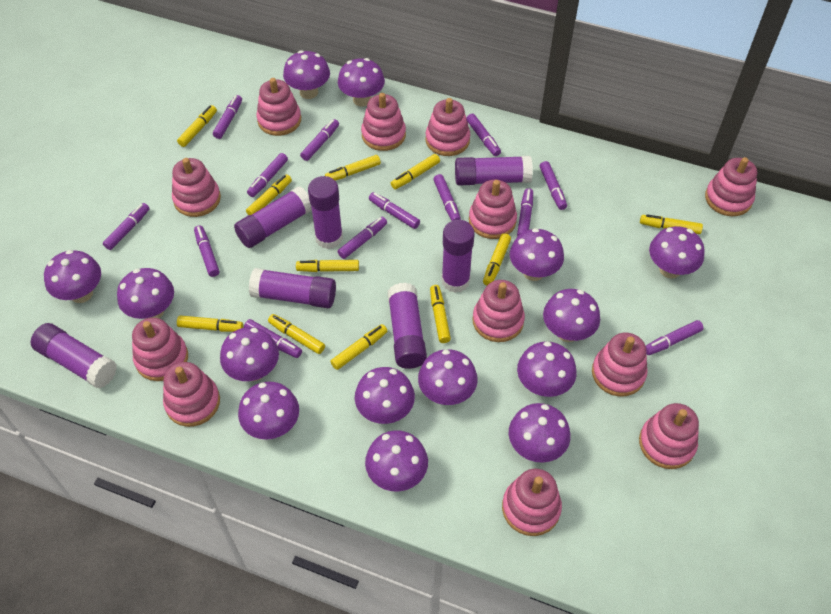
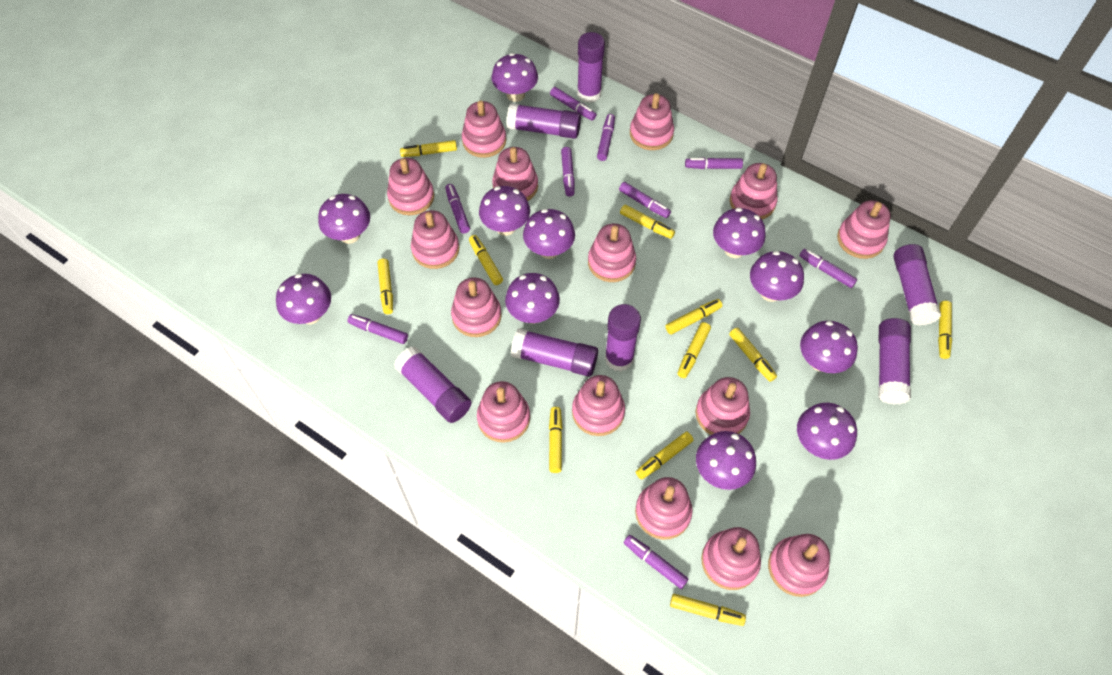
pink stacking toy: [132,318,188,381] [163,362,220,427] [172,158,221,217] [256,78,301,136] [361,93,406,151] [425,98,470,156] [469,180,517,239] [472,280,525,342] [502,469,562,536] [592,333,648,397] [639,403,699,469] [705,157,757,216] = 12 -> [387,158,434,215] [411,210,459,269] [451,278,502,337] [462,101,506,158] [477,381,530,443] [492,147,538,201] [572,375,625,436] [588,223,636,282] [630,93,674,150] [635,477,693,540] [695,377,750,435] [701,527,761,590] [730,163,778,219] [768,534,830,597] [837,200,891,259] = 15
purple marker: [103,203,150,250] [194,225,220,277] [213,95,242,139] [244,319,302,358] [247,153,288,197] [300,119,339,161] [338,217,387,259] [369,192,420,229] [433,174,461,221] [466,114,501,156] [517,188,533,237] [540,161,567,210] [646,320,703,355] = 13 -> [347,314,408,344] [445,184,470,234] [550,87,596,120] [561,147,575,197] [597,114,615,161] [619,182,671,218] [624,535,688,589] [685,158,743,169] [799,249,857,288] = 9
purple mushroom: [44,250,101,303] [117,268,174,319] [220,327,279,381] [238,382,299,439] [283,50,330,99] [338,58,385,107] [354,367,415,424] [365,430,428,492] [418,349,478,405] [509,403,570,463] [510,228,564,281] [517,341,577,397] [543,289,600,342] [649,226,705,279] = 14 -> [276,274,331,324] [318,194,370,244] [479,186,530,236] [492,53,538,102] [505,273,560,324] [523,209,575,259] [696,431,756,490] [713,208,766,258] [750,251,804,302] [797,403,857,460] [800,321,858,373] = 11

